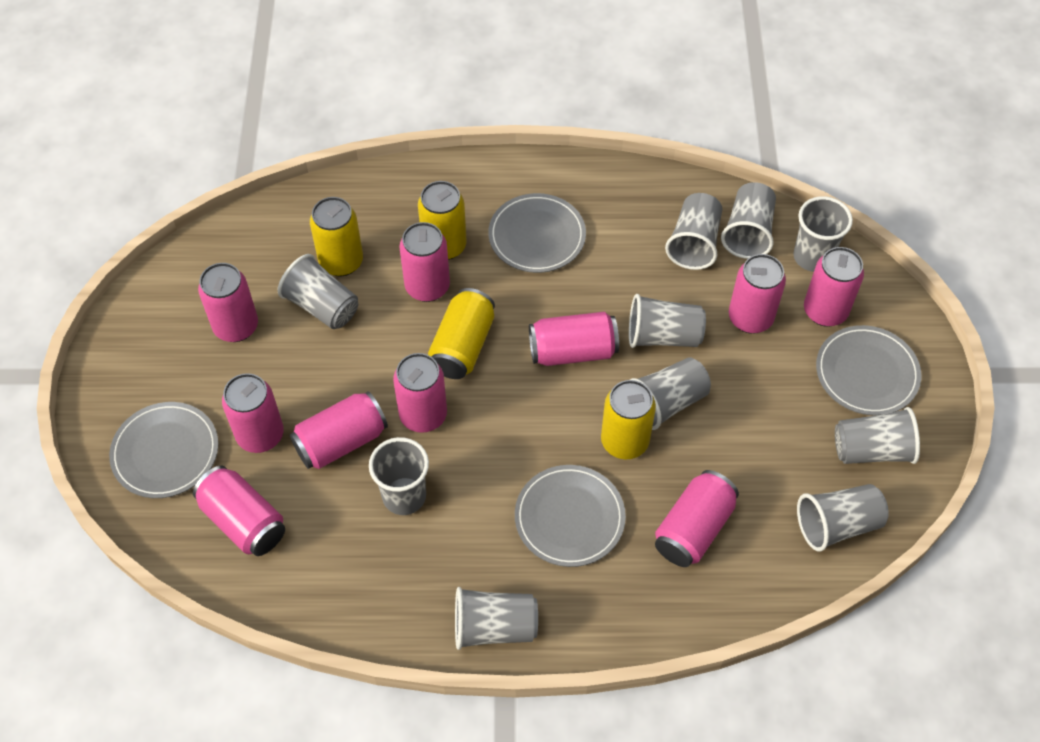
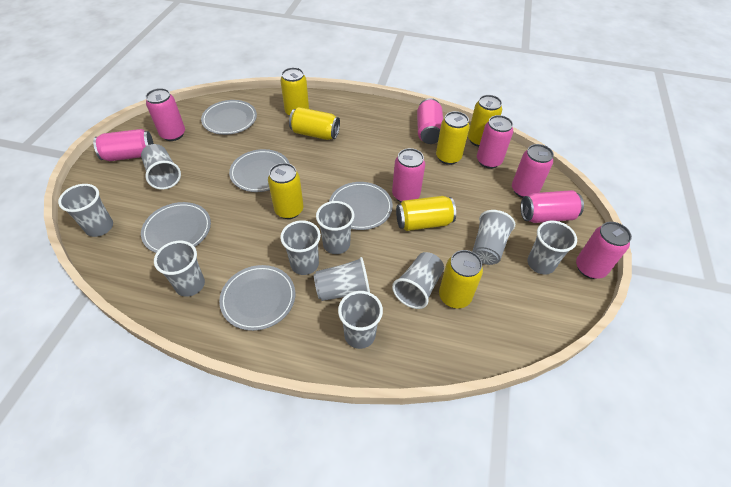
grey plate: [109,402,219,498] [488,193,586,273] [515,465,626,567] [816,325,921,415] = 4 -> [141,202,211,253] [201,100,257,135] [219,265,295,331] [229,149,290,192] [329,182,393,230] = 5
pink can: [193,466,285,556] [198,263,258,342] [222,373,284,453] [290,391,388,469] [393,353,447,433] [399,222,450,302] [529,312,619,366] [655,470,739,567] [729,254,786,334] [804,247,864,327] = 10 -> [93,129,154,161] [146,88,185,141] [392,148,425,202] [417,98,443,144] [477,115,513,169] [512,144,554,198] [521,190,584,223] [576,222,632,279] = 8
yellow can: [310,197,363,277] [418,181,467,260] [428,288,495,379] [601,380,656,459] = 4 -> [268,163,304,219] [280,67,309,117] [289,107,340,140] [396,196,456,231] [436,111,470,165] [439,250,483,308] [468,95,502,147] = 7

